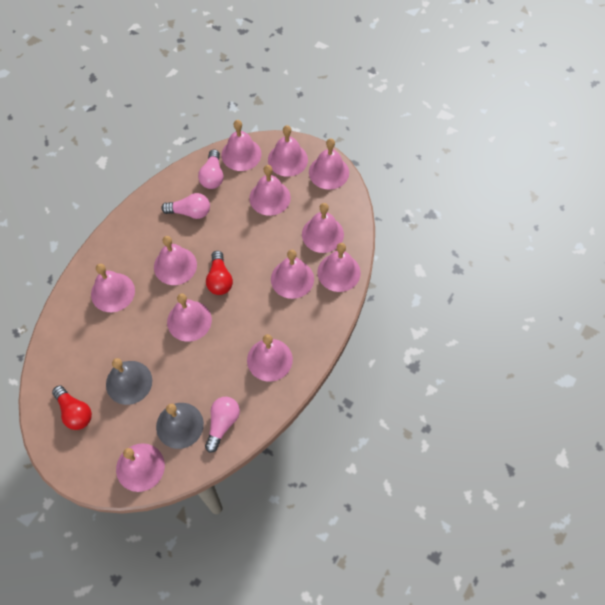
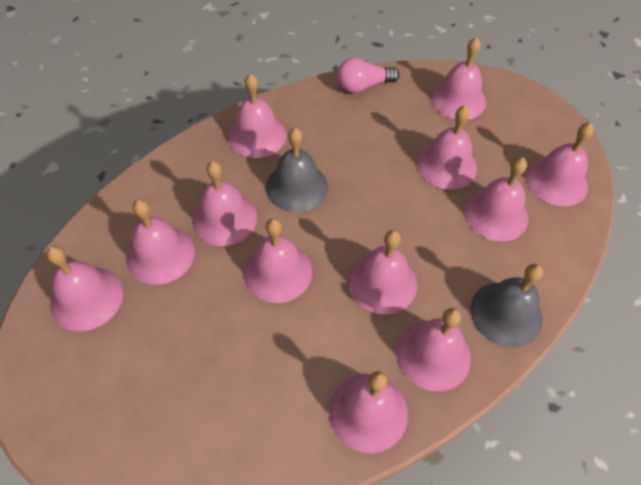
pink light bulb: [161,193,210,219] [198,149,224,189] [205,397,240,453] = 3 -> [337,57,400,93] = 1
red light bulb: [52,386,92,430] [206,251,233,295] = 2 -> none = 0

